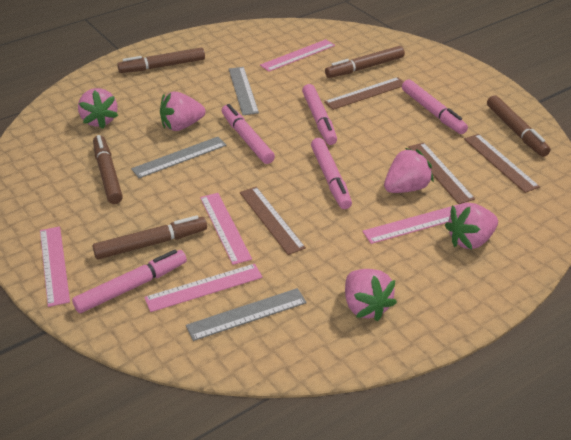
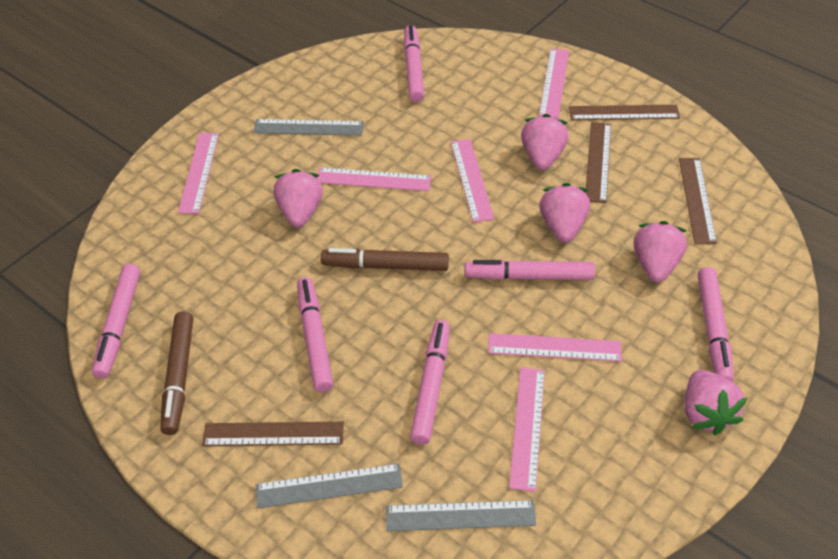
brown marker: [93,135,123,204] [93,215,207,259] [117,48,205,73] [325,46,405,78] [487,95,550,157] = 5 -> [161,312,193,435] [321,248,449,271] = 2
pink marker: [72,250,187,313] [222,104,275,164] [302,84,337,145] [311,138,352,209] [402,79,468,134] = 5 -> [92,264,140,379] [297,277,333,392] [404,25,424,102] [410,320,450,445] [465,260,595,280] [698,267,734,381] = 6
pink ruler: [40,226,70,307] [144,264,263,312] [200,193,252,265] [260,39,335,72] [362,204,459,244] = 5 -> [178,133,219,214] [317,167,431,191] [451,139,494,222] [488,333,622,362] [509,368,545,492] [539,48,569,118] = 6

